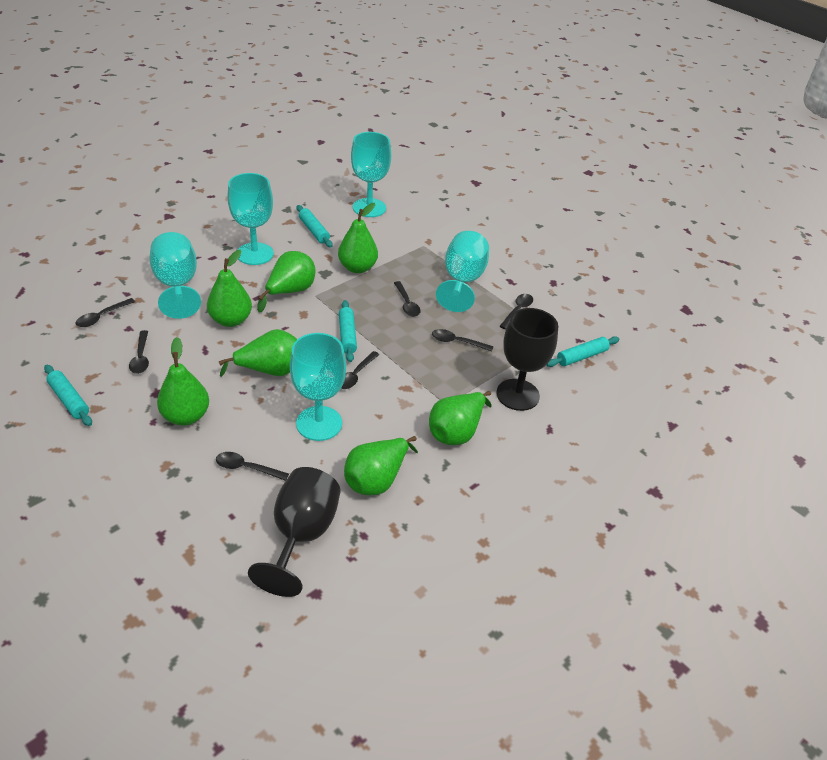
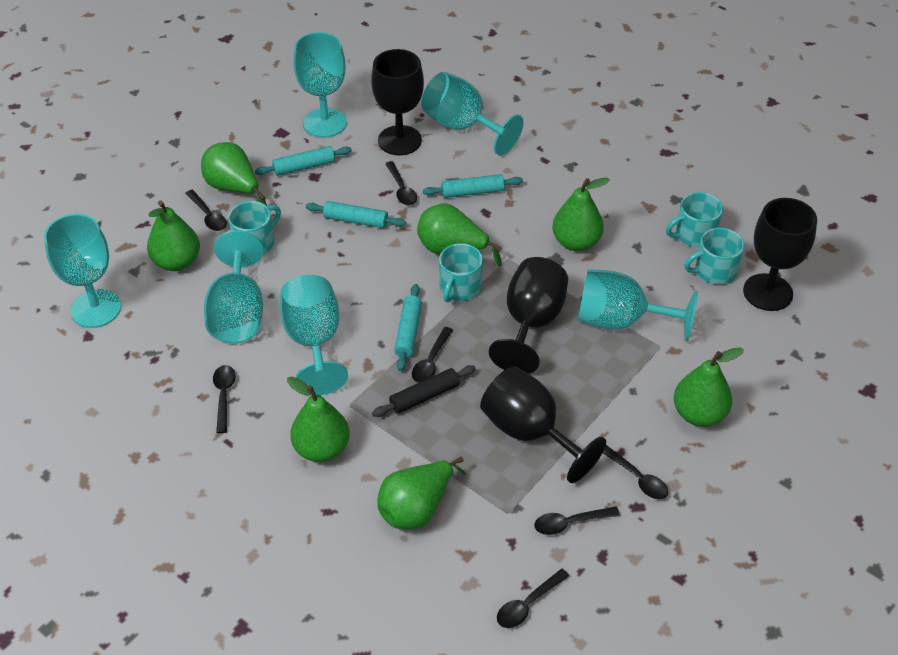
black goblet: [248,467,340,597] [496,308,558,411] = 2 -> [371,49,424,155] [480,366,606,483] [489,257,568,374] [743,198,817,311] = 4
black rolling pin: none = 0 -> [372,365,476,417] = 1
turquoise goblet: [149,232,201,319] [228,173,274,265] [290,333,346,441] [351,132,391,217] [436,231,489,312] = 5 -> [44,214,121,328] [204,230,263,343] [280,275,348,395] [294,32,347,138] [421,72,524,156] [578,269,698,341] = 6
turquoise mug: none = 0 -> [228,201,281,254] [439,243,483,302] [666,192,723,247] [685,228,744,284] = 4

